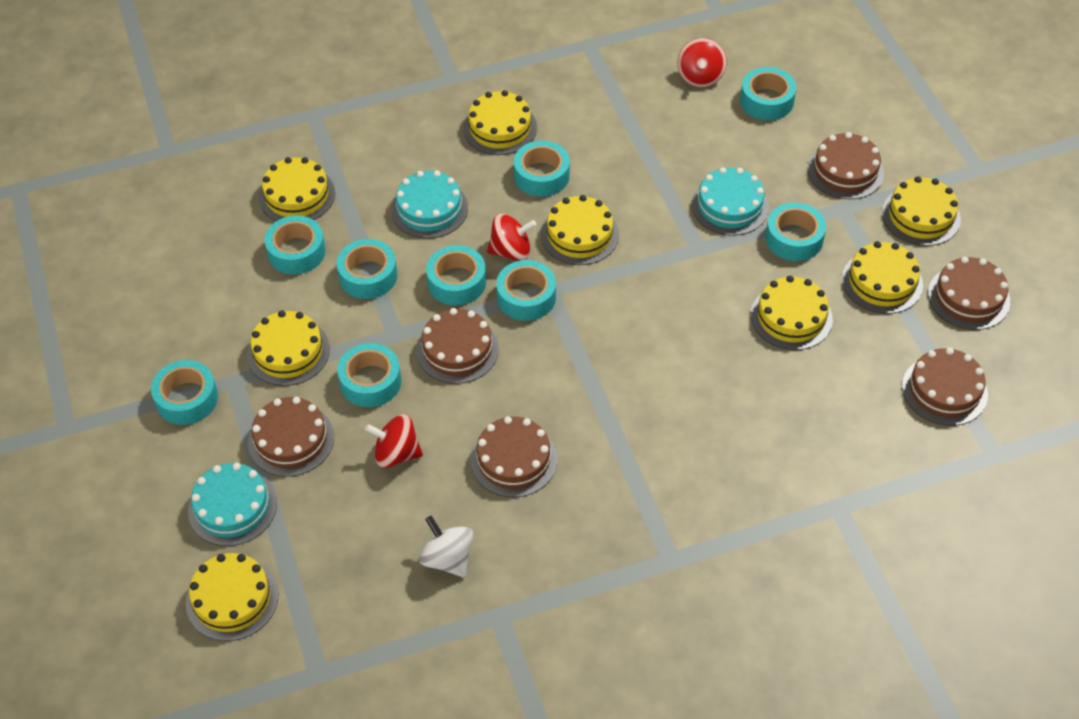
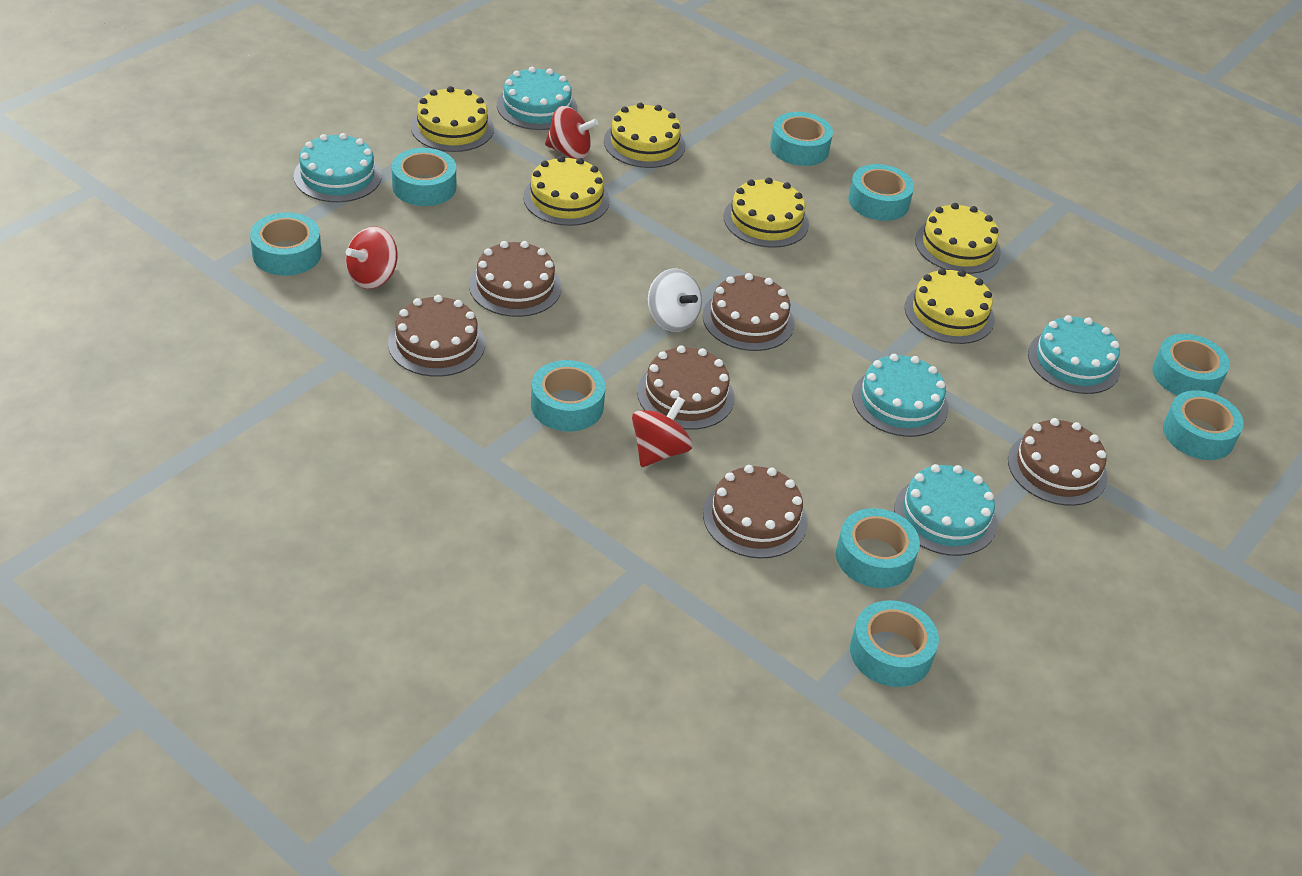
turquoise cake: [188,463,277,546] [391,170,468,239] [691,167,769,236] = 3 -> [294,133,382,202] [497,67,577,130] [853,354,949,437] [894,464,997,556] [1028,315,1121,394] = 5
yellow cake: [186,553,278,641] [247,310,330,386] [259,157,335,221] [463,90,537,155] [541,195,619,265] [751,276,833,350] [842,241,923,314] [882,176,961,246] = 8 -> [411,86,494,152] [523,156,610,226] [604,103,685,168] [723,177,809,248] [905,268,995,344] [915,203,1001,274] = 6

